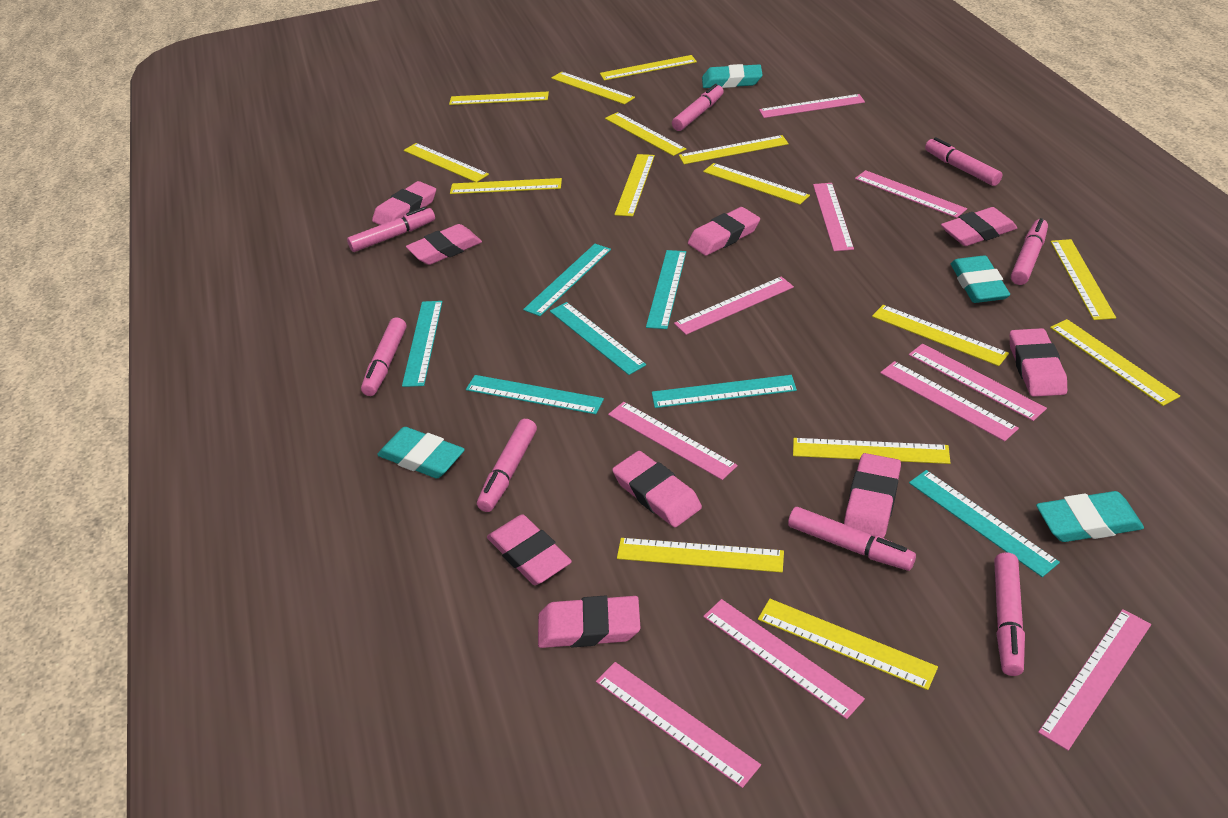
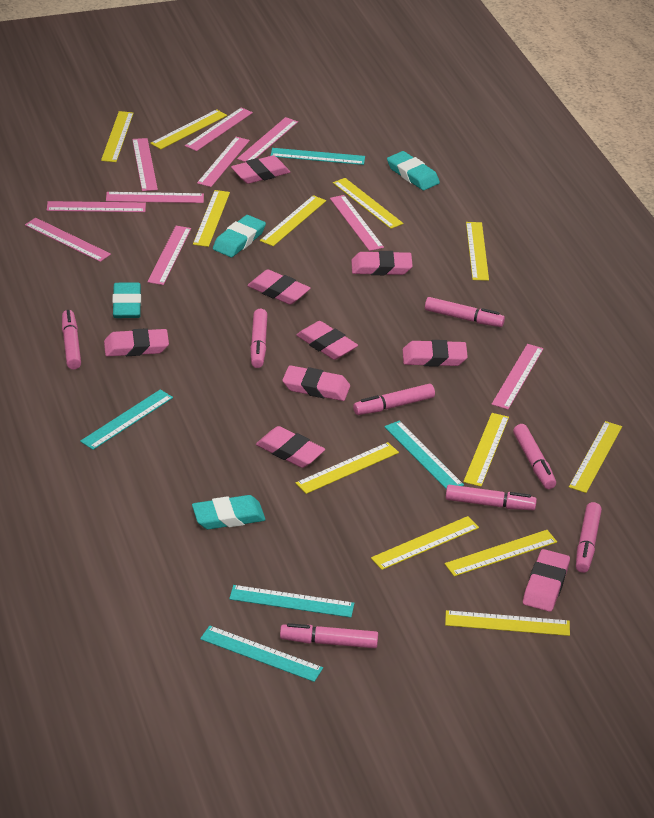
turquoise ruler: [402,301,442,387] [466,375,604,414] [523,244,611,316] [550,302,646,375] [646,250,686,329] [652,375,797,408] [909,470,1060,577] = 7 -> [80,389,173,450] [200,626,323,682] [229,585,354,618] [270,148,365,165] [384,421,464,489] = 5
yellow ruler: [404,143,489,182] [449,92,549,105] [450,178,562,194] [551,72,635,104] [600,55,697,81] [605,112,686,156] [614,154,655,216] [617,538,784,572] [679,135,789,164] [703,163,810,205] [758,599,938,690] [793,438,950,464] [872,305,1009,366] [1050,319,1180,406] [1051,239,1116,320] = 15 -> [101,111,134,162] [150,109,227,149] [193,190,230,247] [260,195,326,246] [296,442,399,494] [333,178,403,229] [371,516,479,570] [445,530,557,576] [445,610,570,636] [463,413,509,486] [466,222,489,281] [569,421,622,493] = 12

